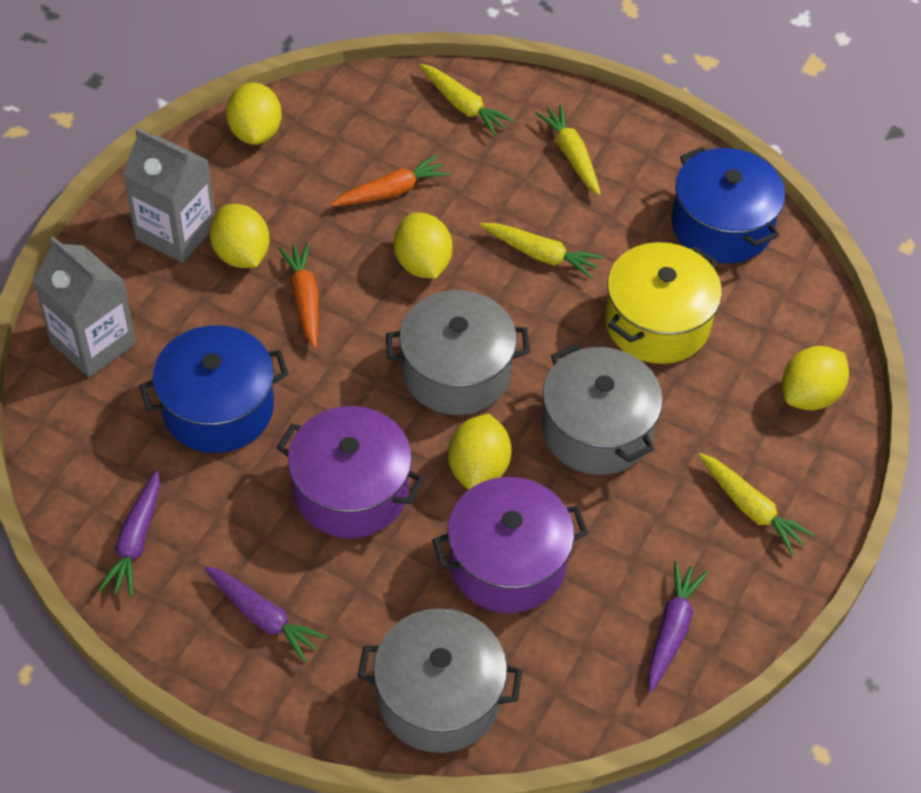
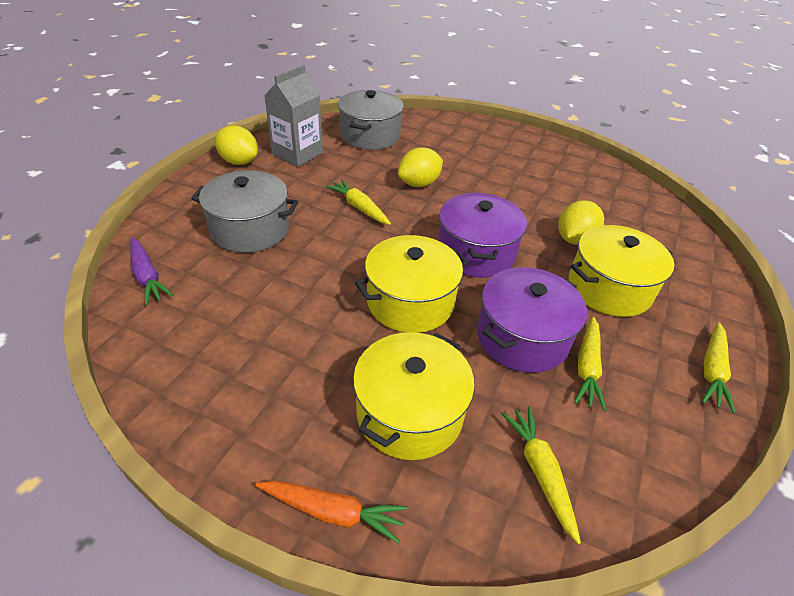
blue pot: [139,325,289,453] [671,147,785,264] = 2 -> none = 0
grey carton: [33,237,136,378] [122,128,215,263] = 2 -> [264,65,323,167] = 1
grey pot: [358,608,522,753] [386,290,530,415] [542,344,663,475] = 3 -> [191,170,298,253] [338,90,404,150] = 2
orange carrot: [278,243,319,348] [331,154,450,206] = 2 -> [256,481,408,544] = 1
purple carrot: [98,470,160,597] [204,566,327,663] [648,561,708,692] = 3 -> [130,237,173,305] = 1
yellow lemon: [209,204,270,268] [226,82,282,145] [394,212,453,279] [448,413,512,490] [782,346,849,410] = 5 -> [215,126,258,165] [398,148,443,187] [558,201,604,245] = 3
yellow pot: [605,242,722,364] = 1 -> [353,332,475,460] [355,235,469,333] [569,225,674,317] = 3

